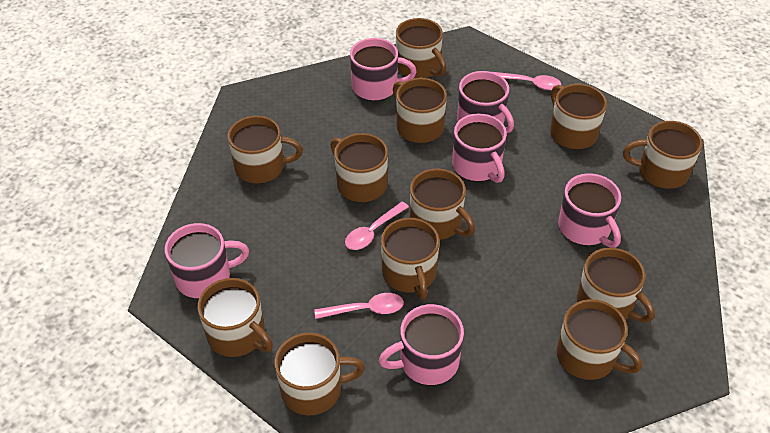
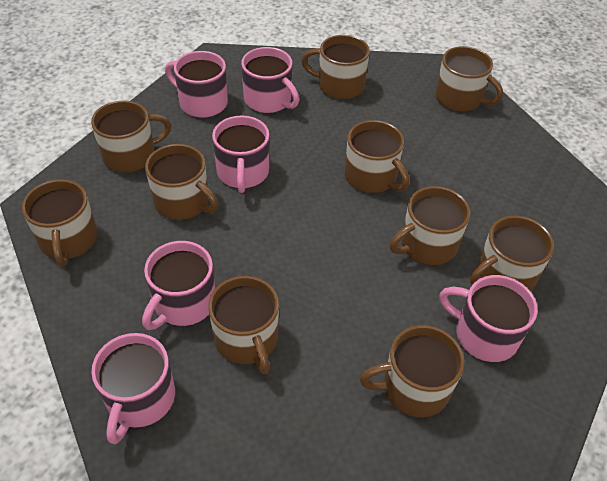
brown mug: [198,278,273,357] [228,116,303,183] [275,333,365,416] [330,133,388,202] [381,218,440,299] [393,78,447,143] [396,18,446,79] [410,169,475,240] [550,84,607,149] [557,299,642,380] [577,248,655,322] [623,121,702,189] = 12 -> [22,179,98,267] [91,101,171,172] [145,144,218,220] [208,276,279,374] [301,35,370,99] [345,120,409,193] [359,325,464,417] [390,186,470,265] [435,46,503,111] [470,216,554,291] = 10
pink spoon: [314,293,404,319] [345,201,409,250] [493,72,561,90] = 3 -> none = 0

